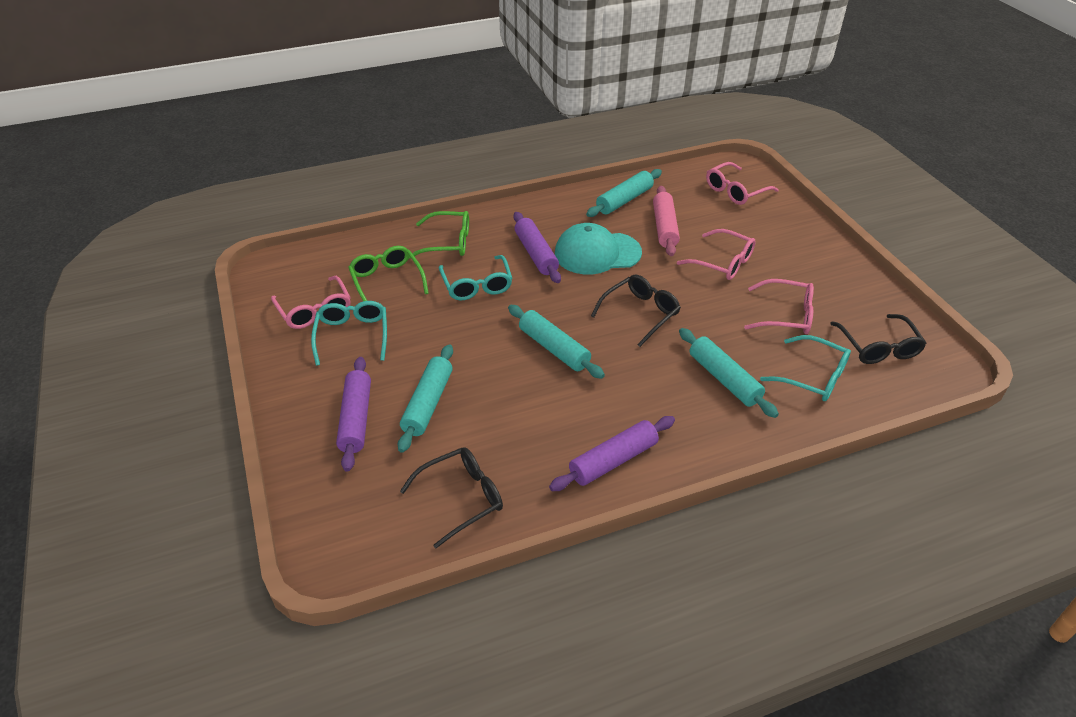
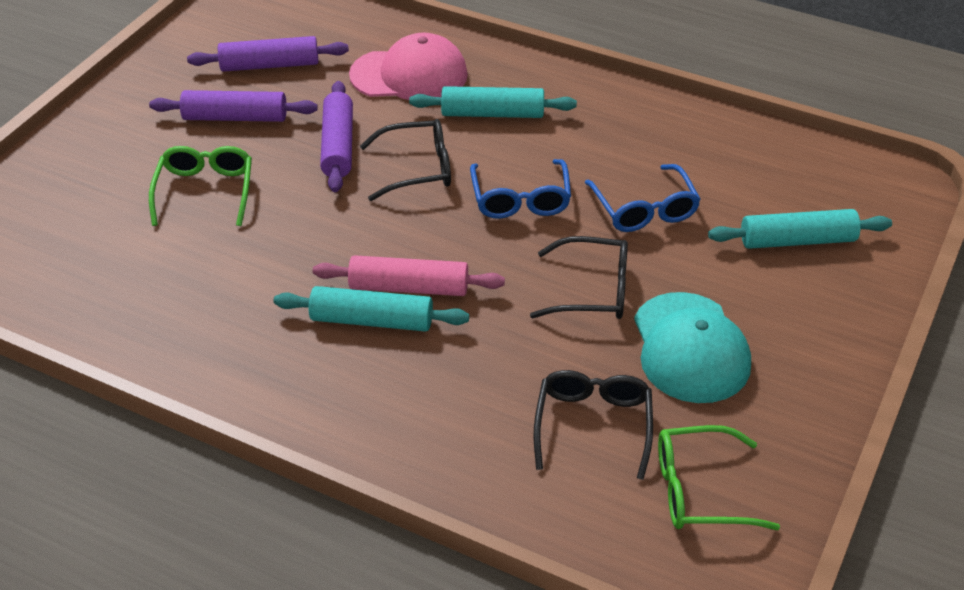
blue glasses: none = 0 -> [470,159,571,219] [585,164,701,232] = 2
pink cap: none = 0 -> [349,32,468,100] = 1
pink glasses: [271,276,351,329] [677,229,756,280] [706,162,779,205] [744,279,814,334] = 4 -> none = 0
turquoise glasses: [311,301,387,366] [439,255,512,301] [760,335,851,401] = 3 -> none = 0
turquoise rolling pin: [398,344,453,453] [508,305,605,379] [586,169,662,217] [679,328,779,418] = 4 -> [274,286,469,332] [409,86,577,118] [708,209,892,249] = 3

